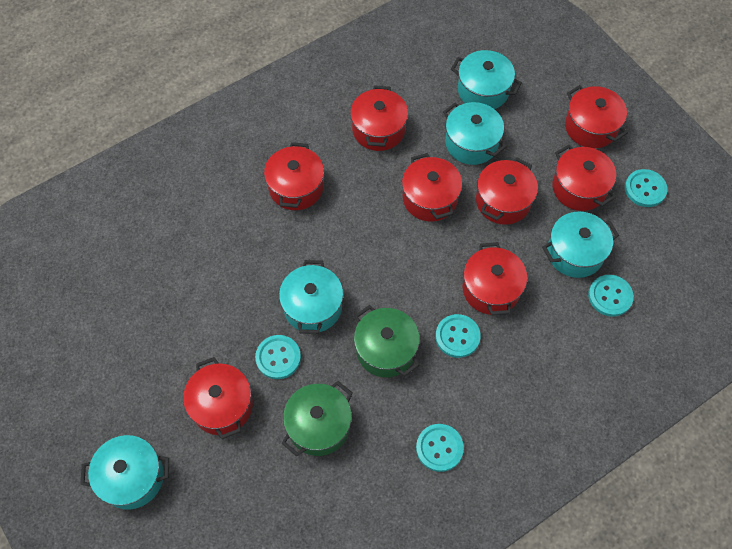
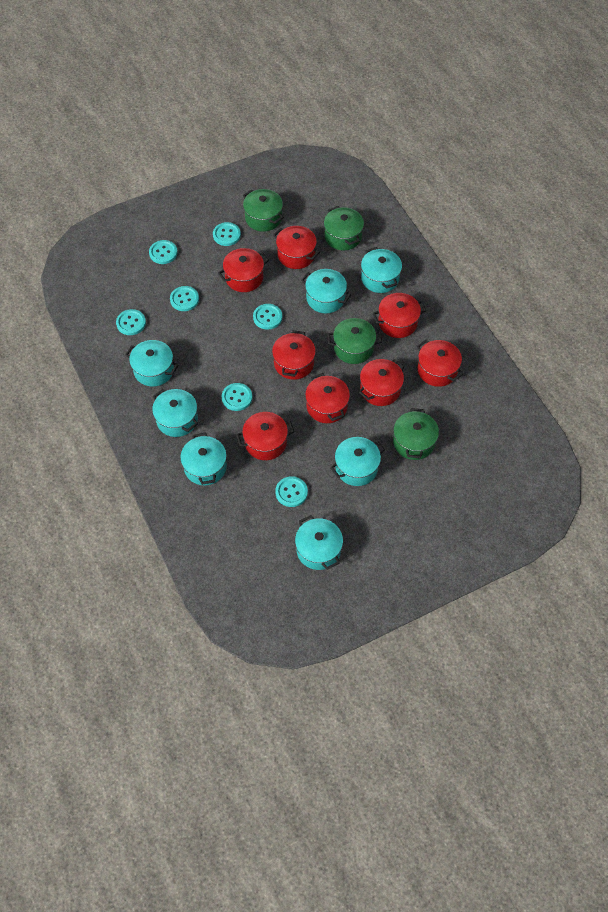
green pot: [281,381,353,456] [354,305,420,377] = 2 -> [243,189,284,232] [324,206,364,250] [327,318,382,364] [393,408,439,460] = 4
turquoise button: [255,335,301,379] [416,424,464,472] [436,314,481,358] [588,275,634,317] [625,169,668,207] = 5 -> [116,309,146,335] [149,240,178,264] [170,286,199,311] [213,222,241,246] [222,383,252,411] [253,304,282,330] [275,476,308,507] = 7
turquoise pot: [80,435,169,509] [279,260,343,334] [443,102,507,165] [451,50,522,109] [542,212,619,278] = 5 -> [125,340,178,387] [152,389,198,437] [180,432,227,485] [295,515,343,570] [301,269,351,313] [330,437,385,486] [361,247,402,293] = 7

